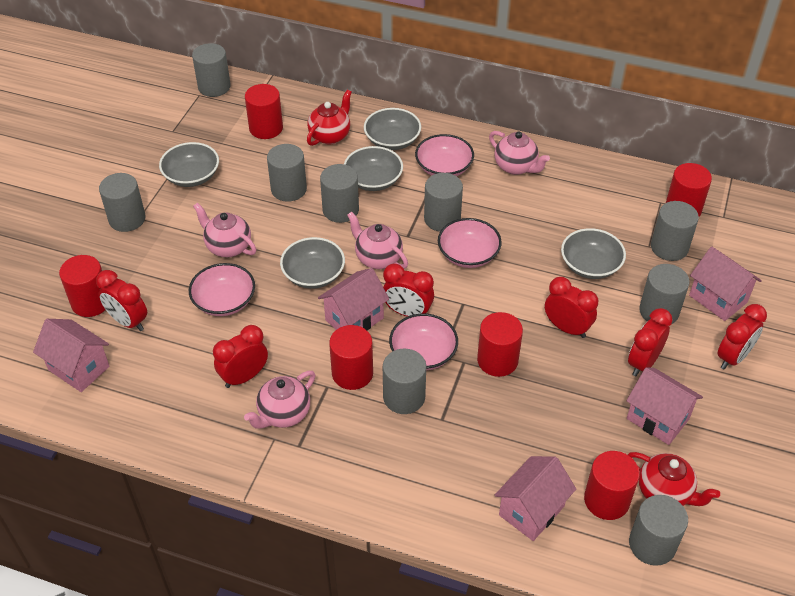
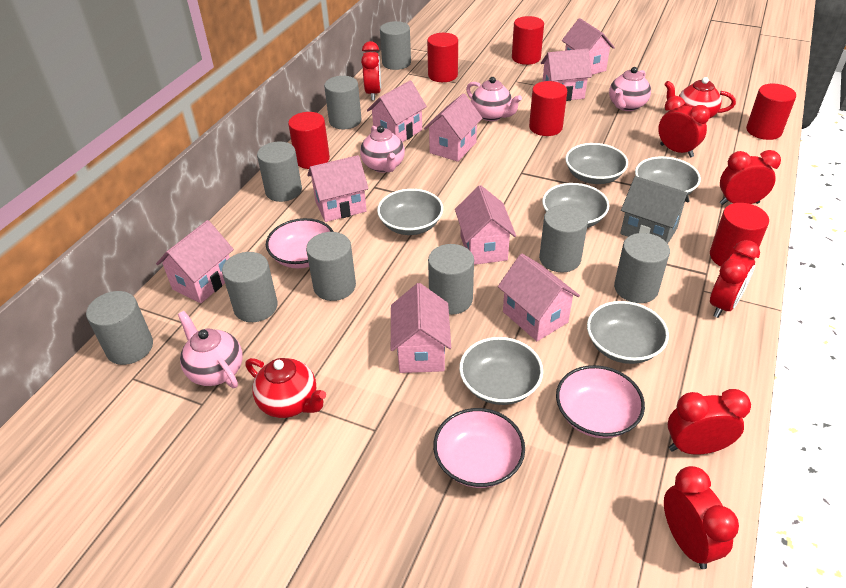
grey bowl: [159,142,219,187] [280,237,345,289] [344,146,403,191] [364,108,421,150] [561,228,626,279] = 5 -> [377,189,443,235] [459,337,543,405] [542,183,610,228] [565,143,628,184] [587,301,669,364] [635,156,701,195] = 6
grey house: none = 0 -> [620,176,689,244] = 1
pink bowl: [189,263,255,316] [389,313,458,370] [415,134,474,176] [438,218,502,268] = 4 -> [266,218,334,268] [433,408,525,488] [556,365,645,438] = 3
pink house: [33,319,110,392] [318,268,389,331] [495,456,576,541] [626,367,703,445] [689,247,762,321] = 5 -> [156,220,234,303] [307,155,369,222] [367,81,427,142] [391,283,451,373] [424,93,482,162] [455,185,516,265] [498,254,580,341] [541,48,592,101] [562,18,615,75] = 9

